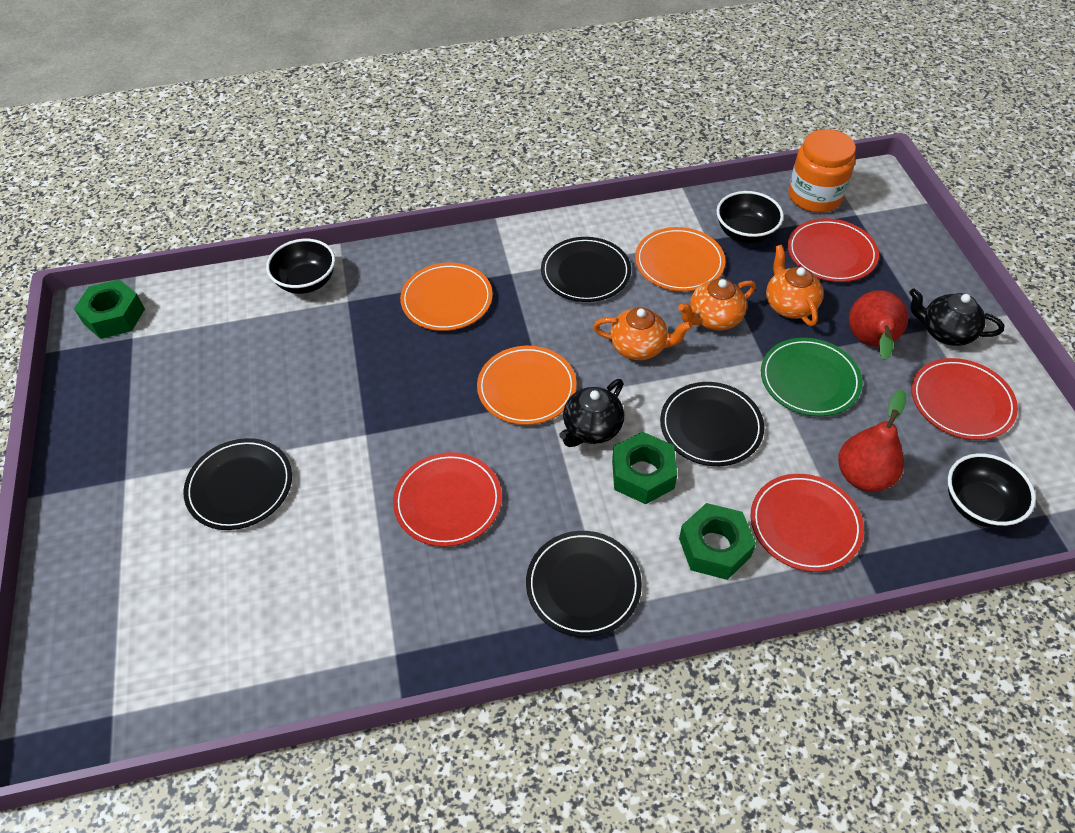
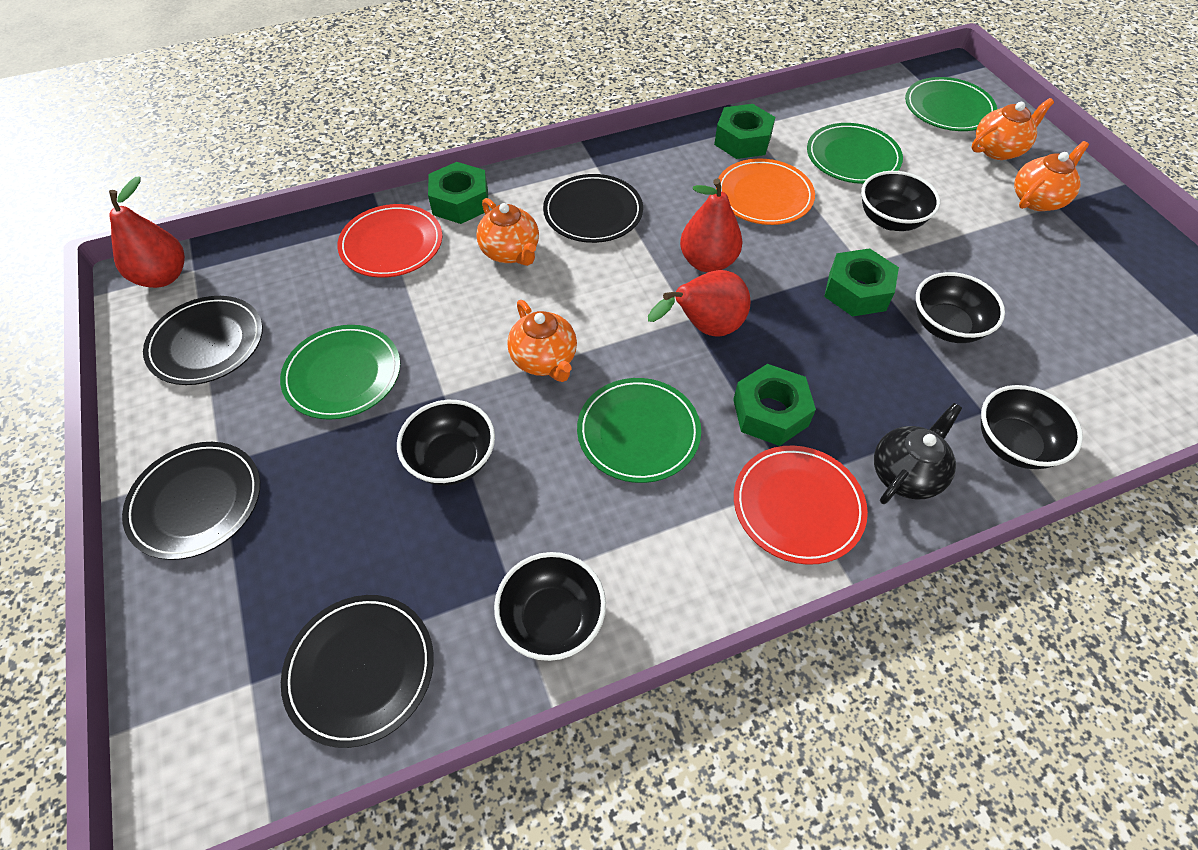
black bowl: [266,239,335,294] [716,191,784,243] [948,453,1036,528] = 3 -> [397,400,495,485] [494,552,606,661] [861,171,940,231] [916,272,1005,343] [981,385,1083,469] = 5
black teapot: [559,379,624,447] [909,288,1004,346] = 2 -> [874,403,962,504] = 1
green nut: [74,279,145,339] [612,432,677,504] [679,503,756,580] = 3 -> [428,162,489,224] [714,104,775,159] [733,364,816,446] [824,248,899,317] = 4
green plate: [761,338,862,416] = 1 -> [280,325,400,420] [577,378,701,483] [807,123,903,184] [905,77,997,131] = 4
orange jar: [789,129,856,213] = 1 -> none = 0
orange plate: [400,263,493,331] [477,346,576,425] [635,227,725,291] = 3 -> [716,159,815,225] = 1
orange teapot: [593,307,692,360] [678,278,756,330] [766,245,823,326] = 3 -> [476,198,539,266] [507,300,577,382] [972,98,1054,160] [1014,141,1089,211] = 4
red pear: [838,389,906,492] [849,290,908,360] = 2 -> [109,176,185,288] [648,270,751,337] [680,178,743,273] = 3
red plate: [393,452,502,547] [750,474,864,572] [787,218,879,282] [912,358,1018,440] = 4 -> [337,204,442,278] [734,446,868,565] = 2

